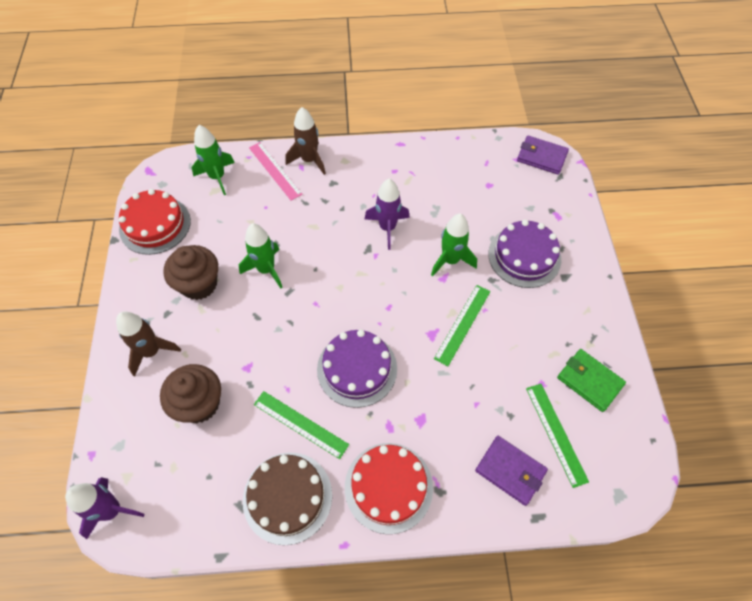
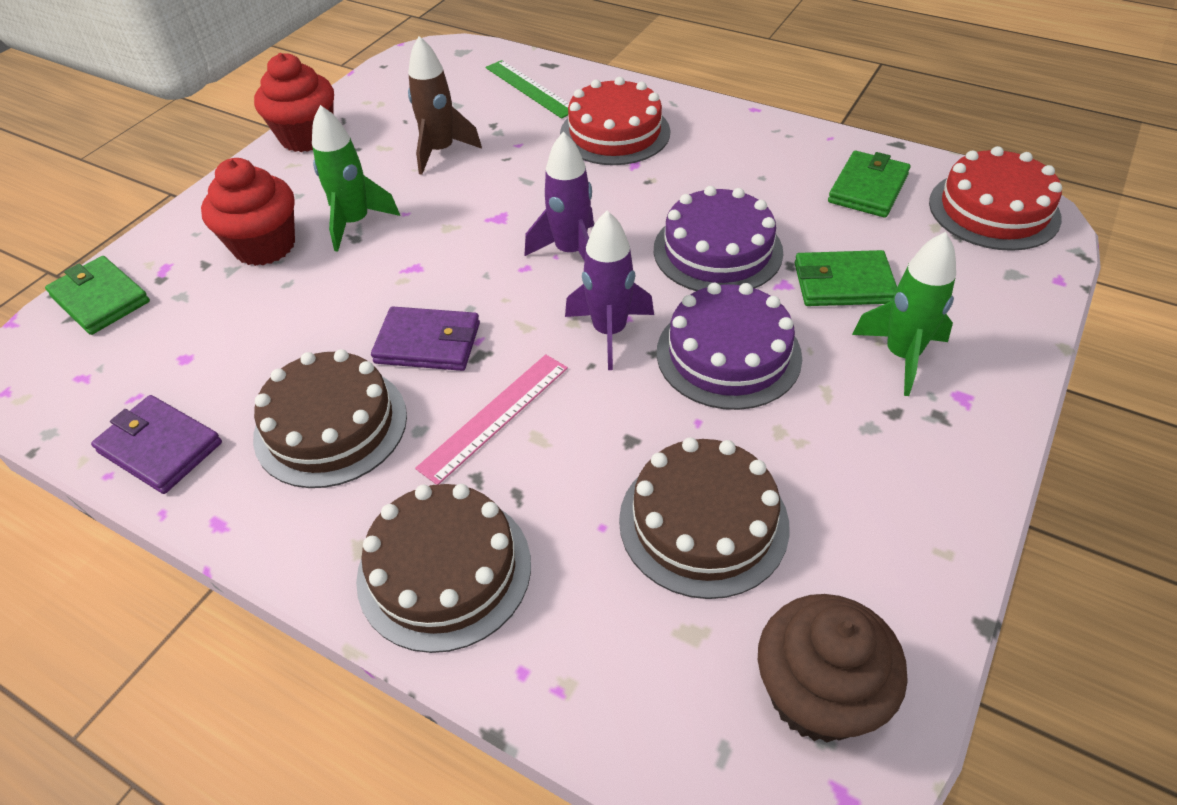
brown cake: [243,452,332,545] = 1 -> [253,349,407,488] [356,484,531,653] [619,437,790,599] = 3
brown cupcake: [160,364,221,423] [163,245,218,300] = 2 -> [758,594,908,742] = 1
brown rocket: [116,311,181,376] [285,107,326,175] = 2 -> [408,36,482,175] = 1
green rocket: [192,125,235,195] [239,223,283,289] [431,214,477,277] = 3 -> [312,105,400,252] [852,232,956,396] = 2
green ruler: [254,391,349,459] [434,285,491,366] [526,384,589,488] = 3 -> [486,60,569,118] = 1
green wallet: [557,349,626,412] = 1 -> [45,256,150,335] [795,250,897,306] [828,151,910,218] = 3
red cupcake: none = 0 -> [201,158,295,266] [254,53,334,152] = 2

